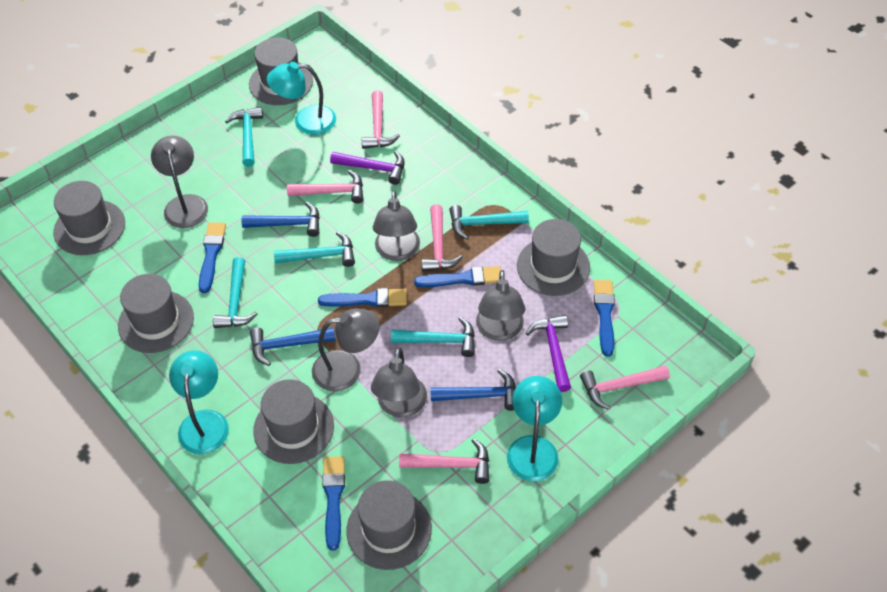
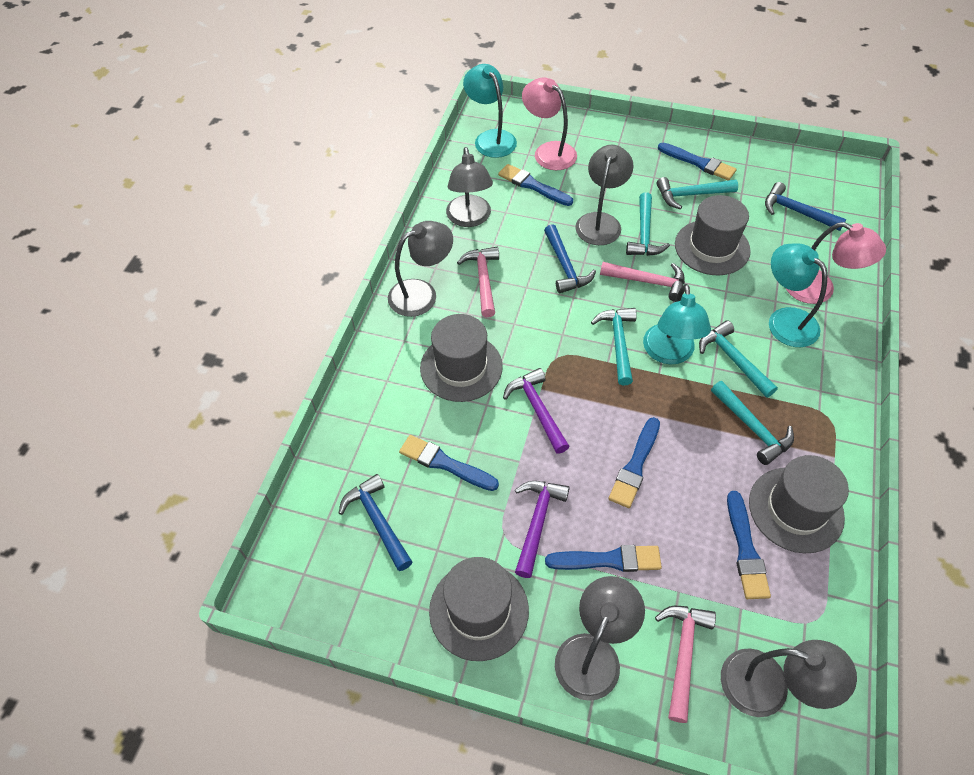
blue brush: [199,222,226,293] [318,288,407,307] [322,456,345,551] [414,266,501,287] [594,280,615,356] = 5 -> [399,435,499,491] [498,164,573,206] [545,545,662,572] [609,417,660,508] [658,143,737,180] [727,491,771,599] = 6
grey hat: [53,181,125,255] [118,274,194,353] [249,37,313,105] [253,379,334,464] [346,480,432,570] [517,219,590,296] = 6 -> [420,314,503,402] [429,557,529,661] [675,195,751,275] [749,455,849,553] = 4
pink hammer: [287,170,363,204] [362,90,400,149] [399,438,489,484] [422,204,463,271] [580,365,670,410] = 5 -> [457,247,499,318] [600,262,685,302] [655,606,716,723] = 3
pink lamp: none = 0 -> [522,77,577,170] [786,222,886,304] = 2

